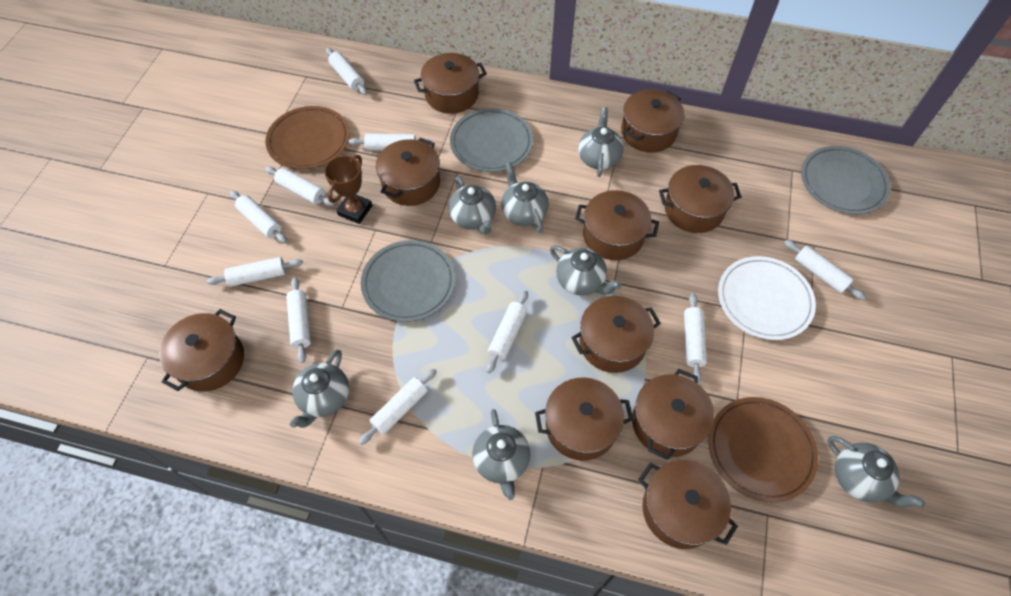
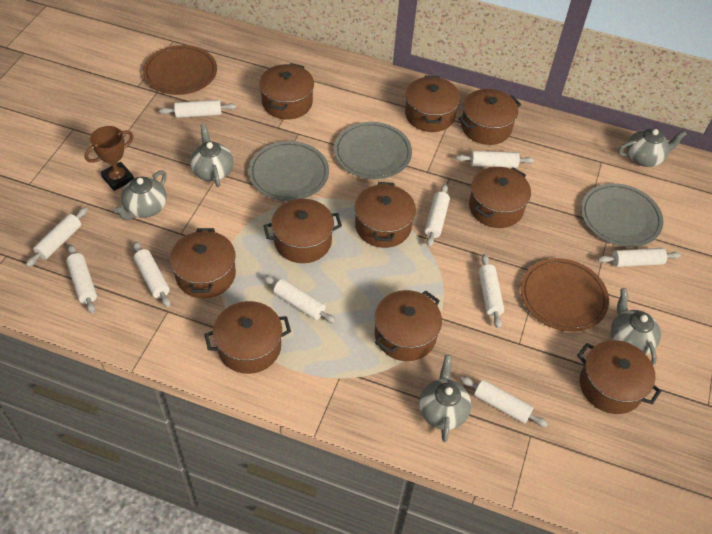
grey teapot: [290,349,349,428] [448,177,496,234] [472,409,530,500] [501,162,549,233] [550,245,621,296] [578,107,624,177] [828,436,925,508] = 7 -> [114,171,167,220] [190,124,233,187] [419,355,471,442] [611,288,661,365] [618,129,687,167] = 5
white plate: [718,256,816,340] = 1 -> none = 0

